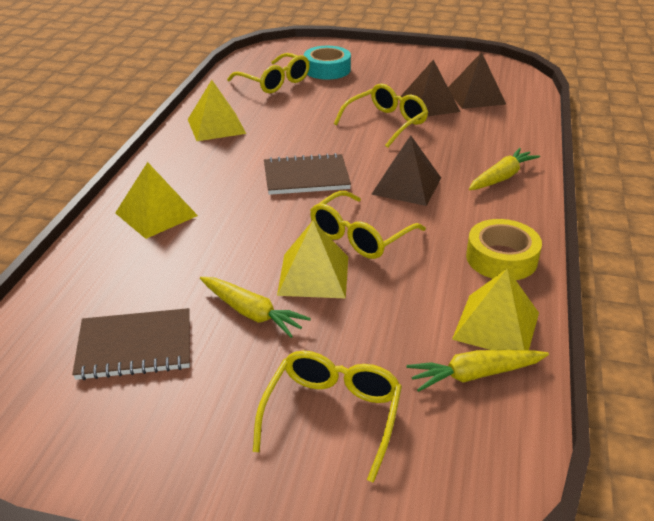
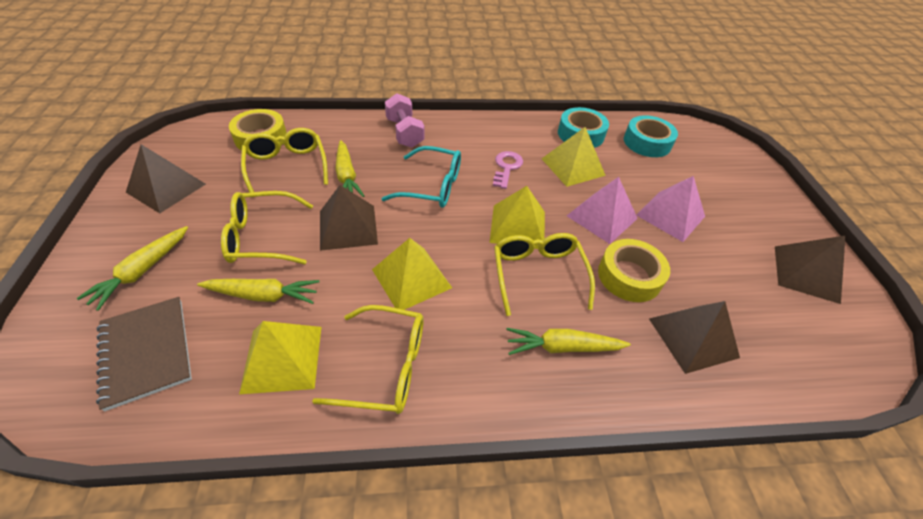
brown notebook: [72,308,190,380] [264,153,351,195] = 2 -> [96,297,192,411] = 1
brown pyramid: [371,136,441,206] [401,60,460,116] [448,52,506,109] = 3 -> [126,144,206,213] [320,185,378,251] [649,301,740,374] [775,235,846,304] = 4
pink dumbbell: none = 0 -> [385,93,425,148] = 1
pink key: none = 0 -> [493,151,523,189] = 1
pink pyramid: none = 0 -> [567,177,638,244] [636,176,705,242] = 2
turquoise glasses: none = 0 -> [381,146,461,208] = 1
turquoise tape: [304,46,351,80] = 1 -> [558,107,609,148] [624,115,678,157] = 2
yellow carrot: [200,277,311,338] [406,350,549,392] [469,148,540,190] = 3 -> [77,226,188,311] [197,279,320,304] [335,140,364,197] [506,328,631,355] = 4
yellow tape: [466,219,542,280] = 1 -> [229,109,287,151] [598,239,670,302] = 2

